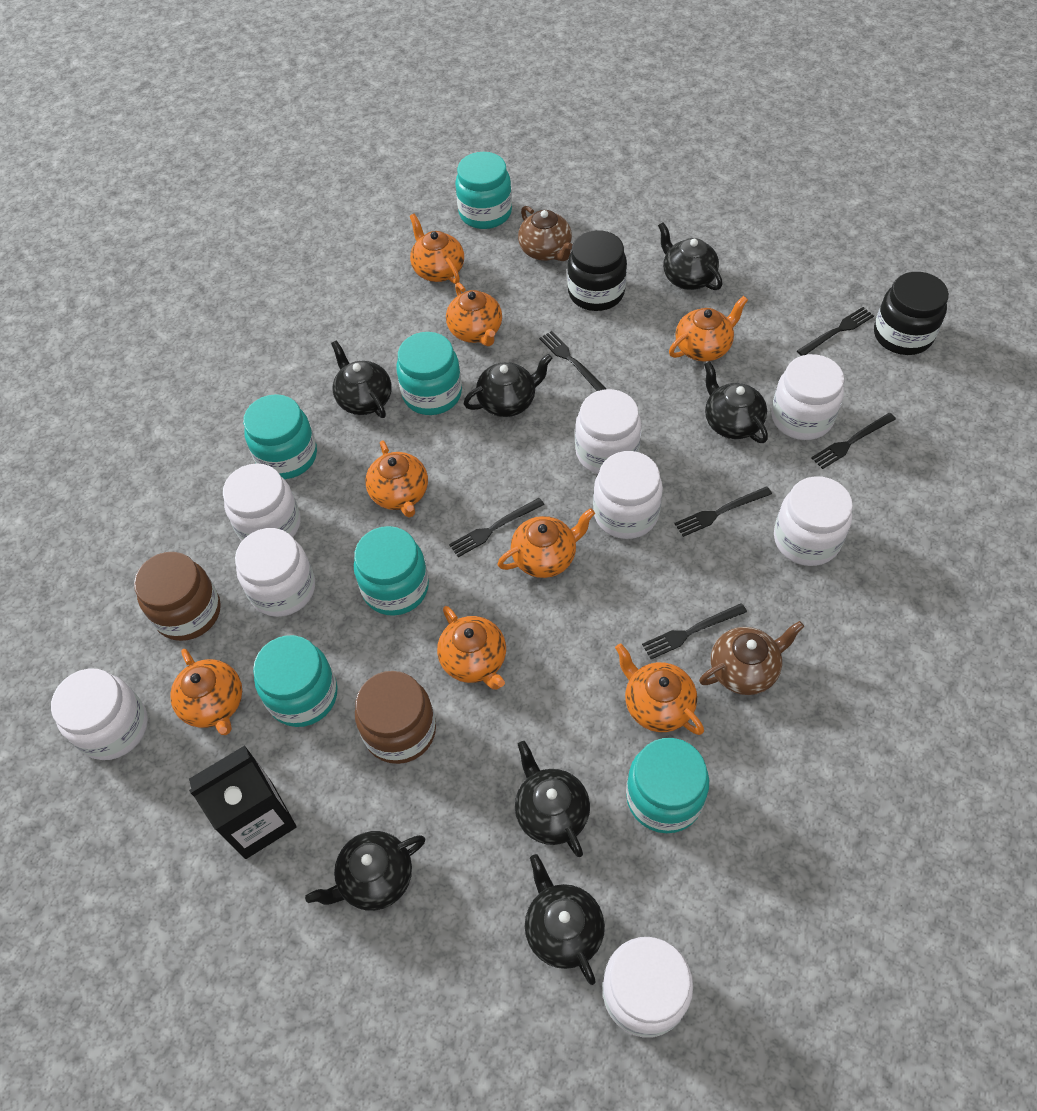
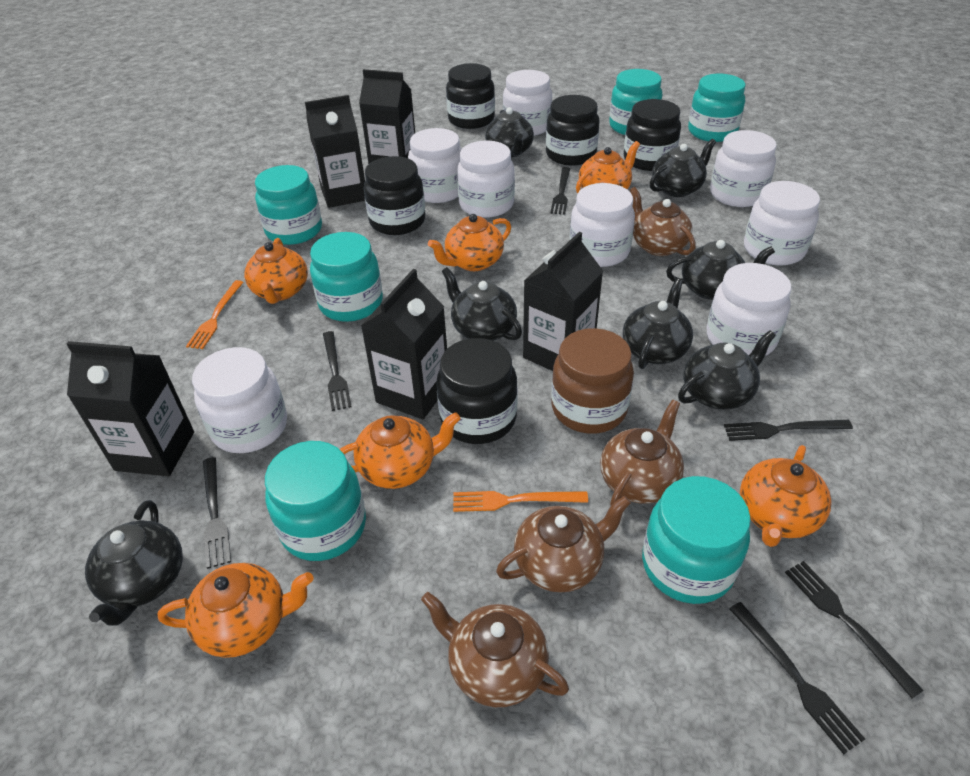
black carton: [189,746,297,859] = 1 -> [67,341,194,476] [305,95,365,208] [359,69,415,164] [361,269,447,419] [523,232,603,371] = 5
black jar: [567,230,627,311] [874,272,949,355] = 2 -> [364,156,425,235] [436,338,518,444] [446,63,495,129] [546,95,600,166] [624,99,681,171] = 5
brown jar: [134,552,221,641] [355,671,436,764] = 2 -> [551,328,634,434] = 1
brown teapot: [518,206,573,261] [699,621,804,695] = 2 -> [421,592,569,707] [496,496,631,593] [600,400,684,506] [630,187,696,256] = 4
orange fork: none = 0 -> [186,280,244,349] [453,491,588,512] = 2
orange teapot: [170,649,242,735] [365,440,428,518] [410,214,464,284] [437,606,506,690] [446,283,502,346] [497,508,595,578] [615,643,704,735] [669,296,748,362] = 8 -> [157,563,313,658] [244,238,308,304] [339,412,461,489] [428,214,511,271] [576,141,640,193] [740,445,831,547] = 6

